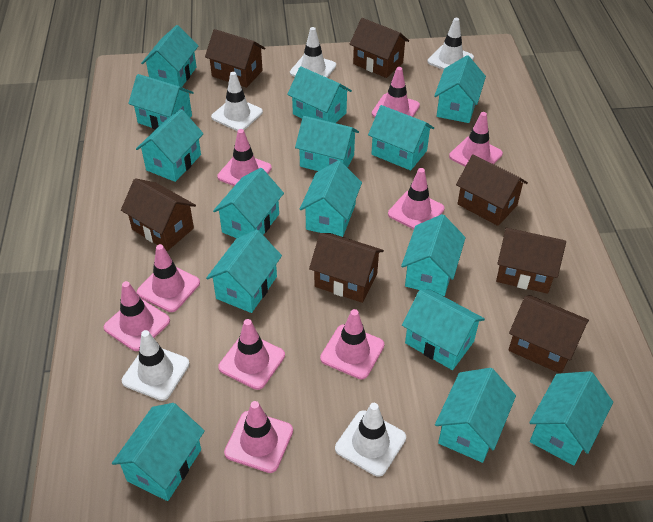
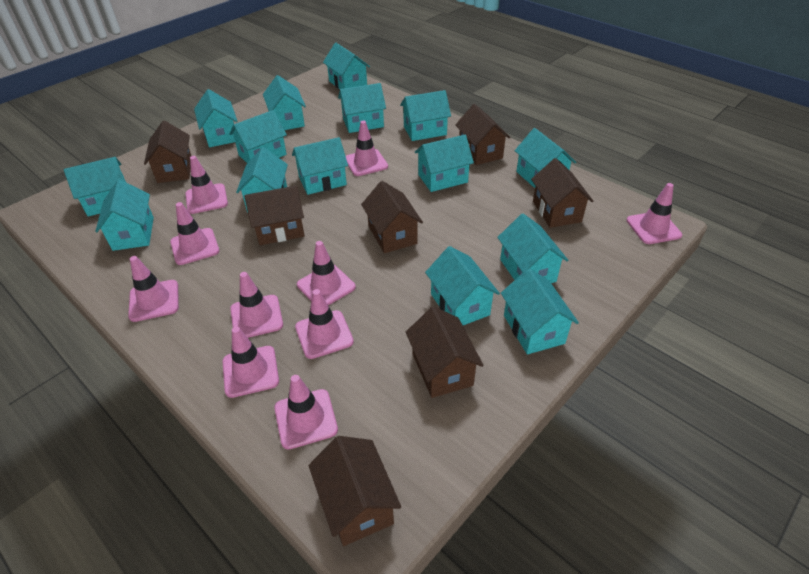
pink traffic cone: [104,281,170,351] [137,244,200,312] [217,129,272,186] [218,319,285,390] [224,401,293,473] [320,309,384,379] [372,67,420,117] [388,168,445,229] [449,112,503,167] = 9 -> [128,256,179,322] [170,202,219,265] [185,156,228,214] [223,327,279,398] [230,272,283,338] [274,375,338,449] [295,289,354,359] [297,241,356,305] [346,121,388,176] [626,183,682,244] = 10
white traffic cone: [122,330,190,401] [211,72,263,131] [290,27,336,78] [335,403,406,477] [427,18,474,70] = 5 -> none = 0

